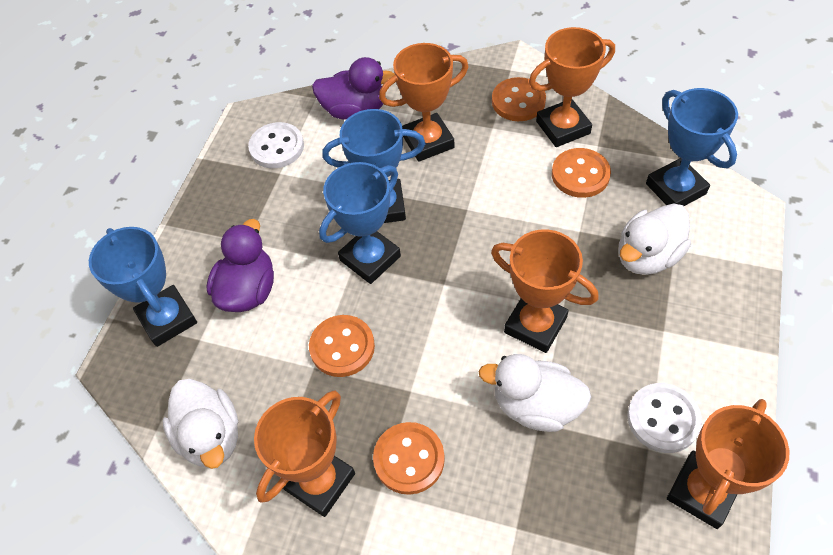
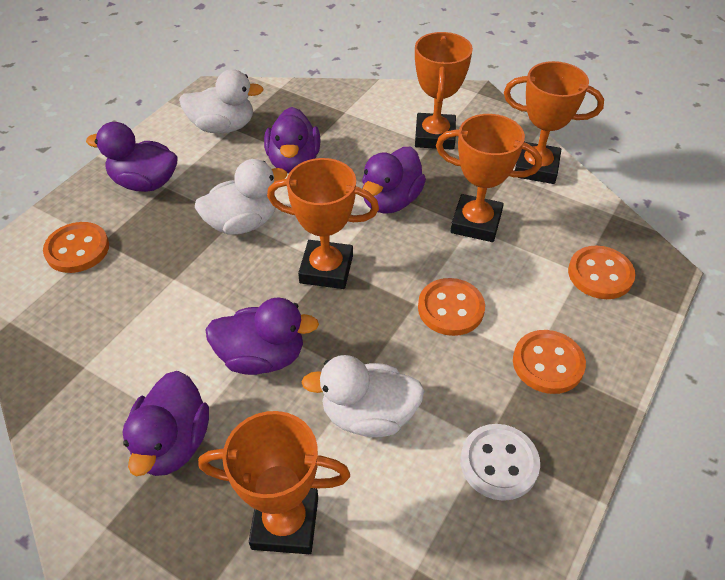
blue trophy: [89,227,197,347] [319,162,401,284] [322,109,425,223] [646,88,738,206] = 4 -> none = 0
purple duck: [206,219,274,312] [312,57,395,120] = 2 -> [86,122,178,192] [123,371,209,476] [205,297,319,375] [264,107,321,173] [362,147,426,214] = 5
white button: [248,122,304,168] [627,383,702,453] = 2 -> [460,424,540,501] = 1

